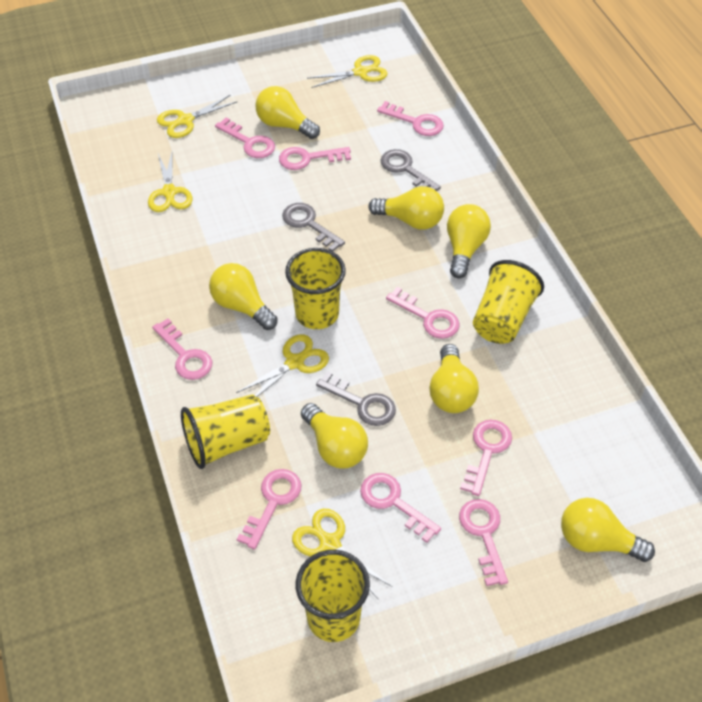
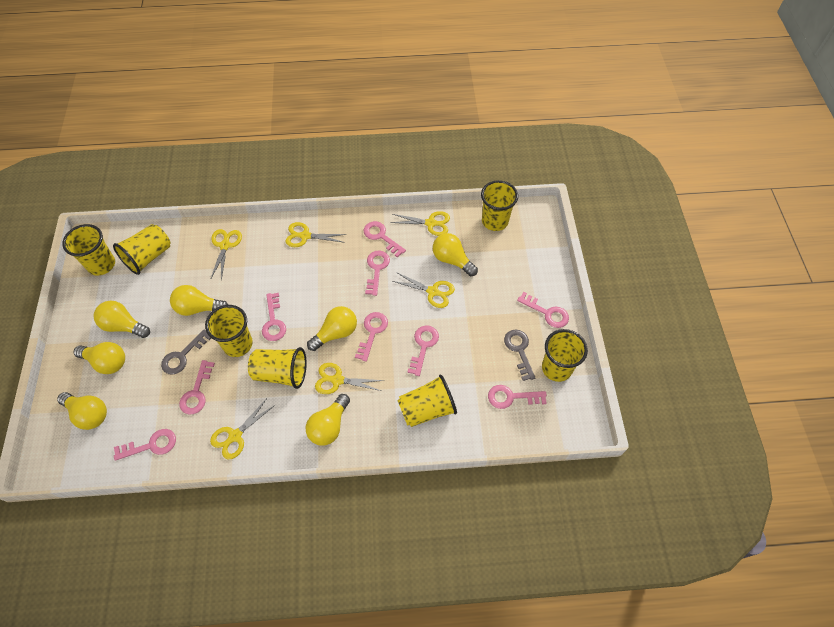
grey key: [282,203,345,252] [316,371,396,426] [381,149,441,191] = 3 -> [161,329,211,375] [504,330,535,381] = 2
yellow cup: [181,395,270,469] [285,248,346,329] [296,550,370,642] [473,260,544,344] = 4 -> [62,224,115,276] [113,224,171,275] [205,305,253,357] [248,347,307,389] [397,375,457,427] [481,180,518,231] [542,329,588,382] = 7
yellow scissors: [148,152,193,212] [157,95,238,138] [236,334,329,397] [292,509,391,600] [307,55,387,88] = 5 -> [210,229,242,281] [210,398,275,460] [285,222,347,247] [315,363,384,394] [390,211,450,236] [392,272,455,308] = 6

